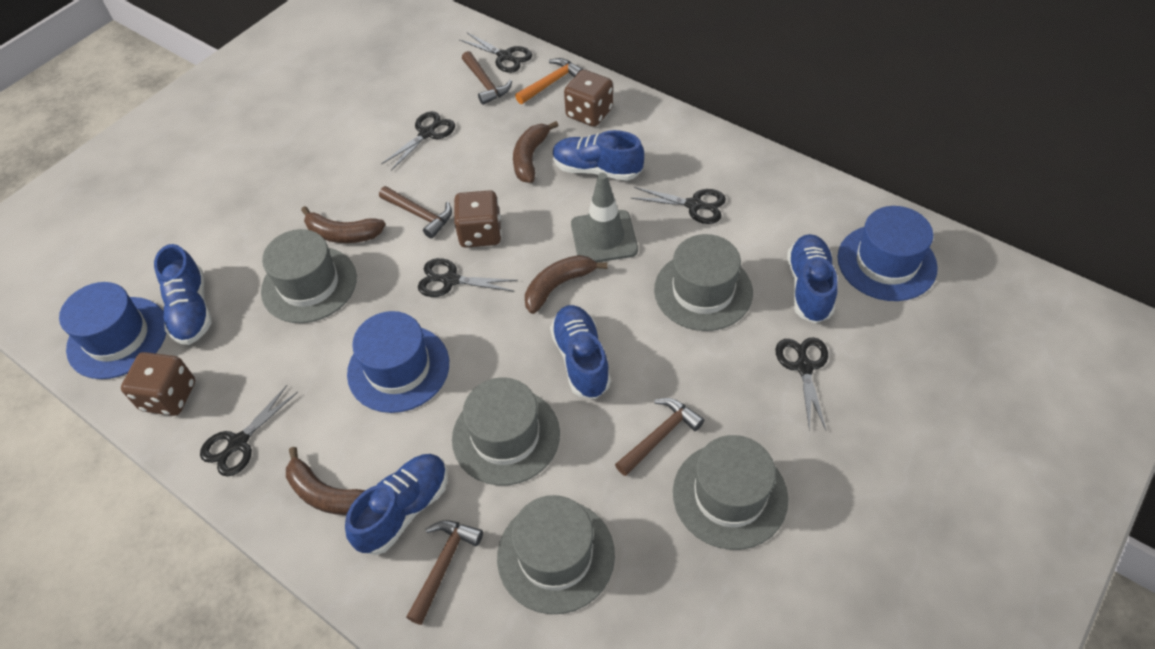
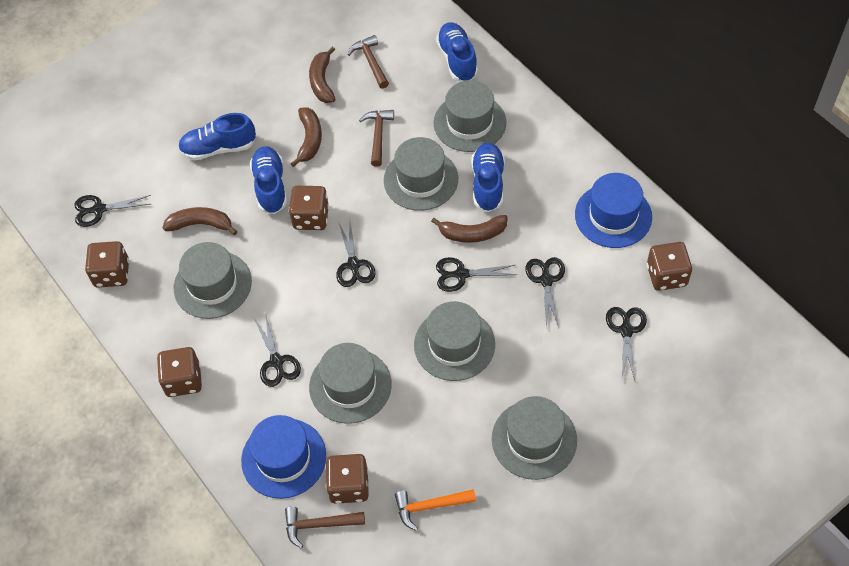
blue hat: [59,282,166,379] [347,311,449,413] [837,206,938,301] = 3 -> [241,415,326,499] [575,173,652,248] = 2
blue shoe: [154,244,212,345] [345,454,448,555] [550,305,611,399] [553,130,644,181] [787,234,838,324] = 5 -> [178,113,256,161] [250,146,287,214] [436,22,478,82] [471,143,505,212] = 4
brown dice: [121,352,195,416] [454,190,501,248] [564,70,613,127] = 3 -> [85,241,129,288] [157,347,202,397] [289,186,329,230] [325,454,369,504] [647,242,692,291] = 5
brown hammer: [379,186,452,239] [406,520,483,625] [462,51,512,105] [615,398,704,476] = 4 -> [285,507,365,548] [348,35,389,89] [359,110,394,167] = 3
grey hat: [261,229,357,323] [452,377,560,485] [497,495,615,614] [654,234,753,331] [673,435,788,550] = 5 -> [174,242,252,319] [309,343,392,424] [384,137,458,211] [414,301,495,381] [434,81,506,152] [492,396,577,480] = 6
grey traffic cone: [571,173,638,262] = 1 -> none = 0

